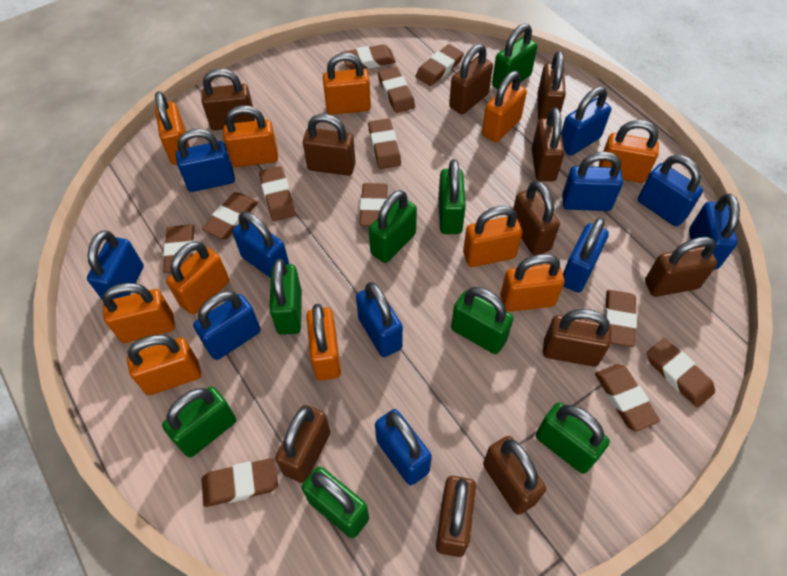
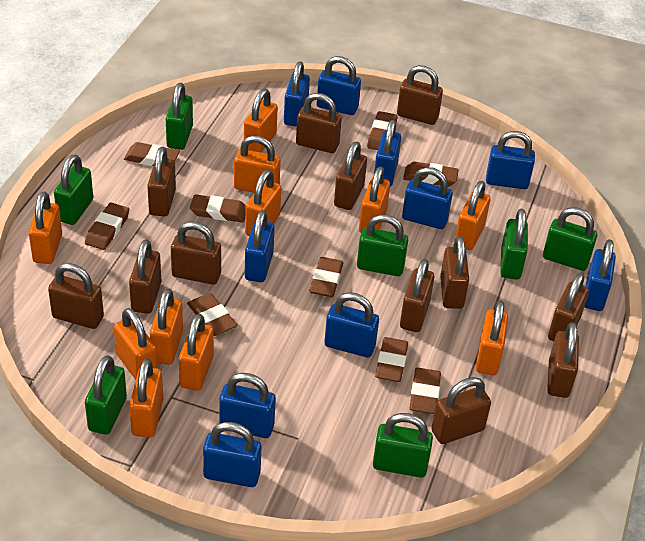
blue padlock: [87,230,144,299] [176,129,235,192] [193,291,261,360] [232,212,289,278] [356,282,403,357] [375,409,432,485] [561,87,611,156] [562,151,623,211] [563,217,609,292] [638,155,703,226] [689,194,740,269] = 11 -> [203,422,262,487] [219,373,276,438] [245,210,275,282] [284,61,310,127] [317,56,361,115] [324,292,379,358] [374,120,401,187] [402,167,453,229] [486,131,535,189] [584,239,616,311] = 10
brown eraser: [163,224,195,273] [201,458,278,507] [202,192,258,239] [259,166,296,221] [341,44,396,70] [359,183,388,226] [368,119,401,169] [378,67,415,113] [416,44,464,86] [595,364,660,431] [604,290,637,347] [647,338,715,408] = 12 -> [85,203,129,250] [124,142,180,166] [187,293,237,336] [190,194,246,222] [309,257,343,297] [367,111,398,150] [375,337,408,382] [403,161,459,187] [410,368,441,414] = 9
brown padlock: [201,69,255,130] [275,405,330,483] [303,114,356,176] [436,476,476,557] [449,44,493,114] [483,436,546,515] [513,181,560,255] [532,107,565,182] [537,51,566,121] [543,309,612,367] [645,237,717,297] = 11 -> [48,263,104,329] [129,239,161,314] [147,147,176,217] [171,222,221,285] [296,93,342,153] [334,142,367,210] [397,65,443,125] [400,259,434,332] [431,377,491,444] [440,236,469,309] [547,322,579,398] [548,273,589,342] = 12
green padlock: [162,387,236,457] [269,259,302,335] [302,467,369,538] [369,190,417,263] [438,159,466,234] [451,287,514,354] [492,23,537,89] [536,402,610,474] = 8 -> [54,154,93,225] [85,355,127,435] [166,83,193,150] [357,215,408,276] [373,413,433,478] [500,208,528,280] [543,207,597,271] = 7

